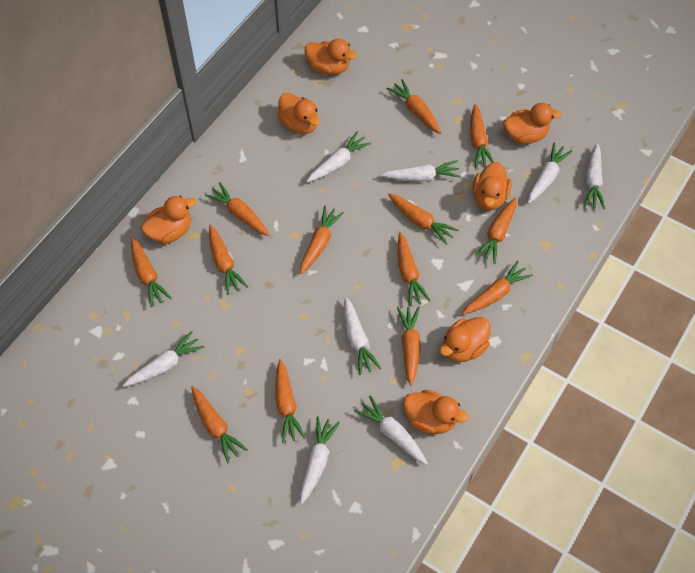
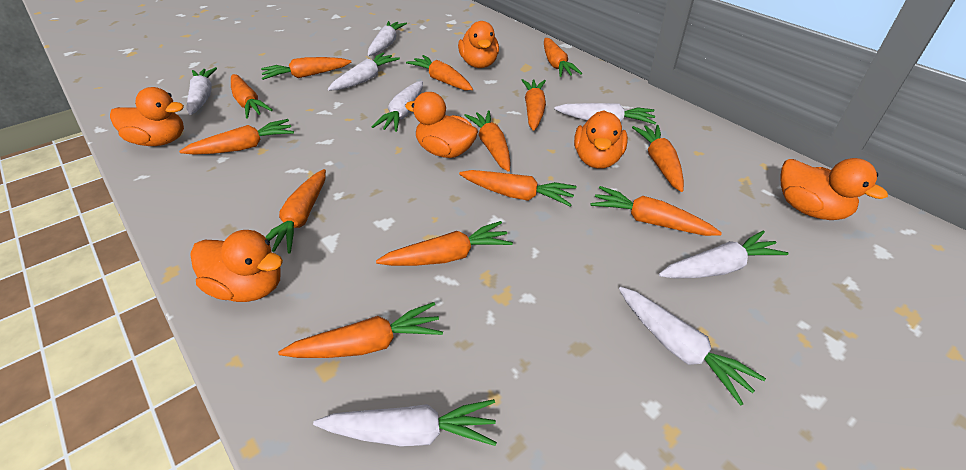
orange duck: [141,196,196,244] [277,93,320,134] [304,39,357,75] [403,390,469,434] [440,317,491,362] [473,162,512,210] [503,103,561,144] = 7 -> [110,87,184,146] [190,230,283,302] [405,92,478,158] [458,21,499,68] [574,110,628,169] [780,158,888,220] = 6

